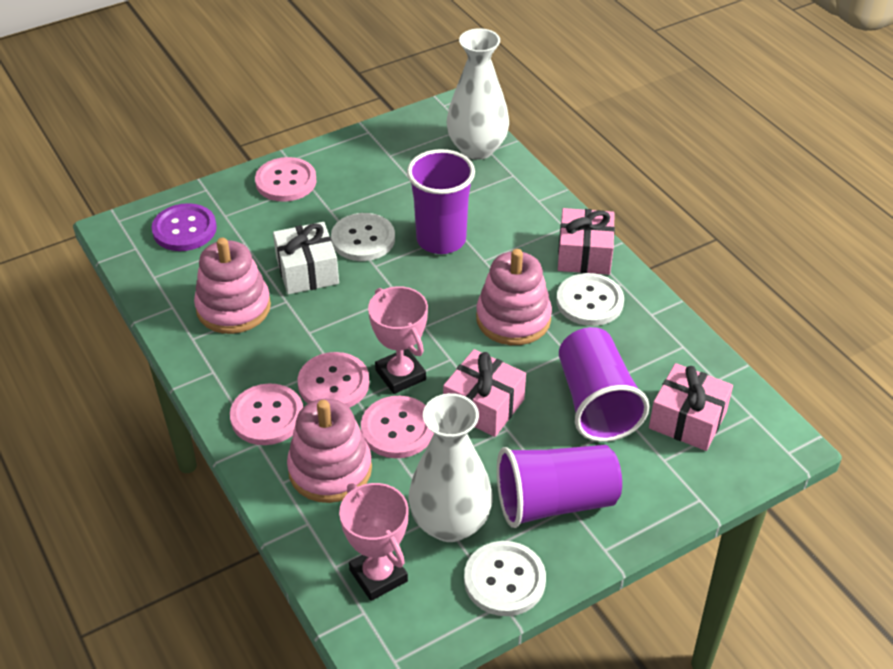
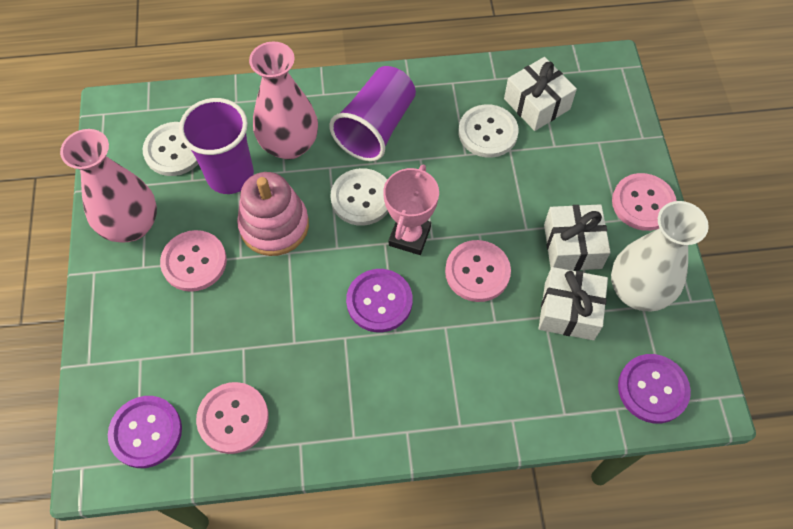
pink gift: [443,349,526,437] [558,208,615,275] [649,363,733,451] = 3 -> none = 0
pink stacking toy: [194,238,271,334] [287,399,372,503] [476,249,552,345] = 3 -> [237,172,309,256] = 1
pink trophy: [339,483,409,601] [368,286,428,394] = 2 -> [383,164,439,255] = 1
pink vase: none = 0 -> [60,129,157,243] [249,42,318,159] = 2
purple button: [152,203,217,251] = 1 -> [108,396,182,468] [346,269,413,332] [618,354,691,423] = 3
purple cup: [407,149,475,254] [497,445,622,528] [559,327,649,442] = 3 -> [179,98,254,194] [329,66,416,161] = 2
white gift: [273,222,339,294] = 1 -> [504,57,577,131] [538,267,608,340] [544,204,611,271] = 3
white vase: [408,393,493,542] [447,28,509,160] = 2 -> [611,201,709,312] = 1

